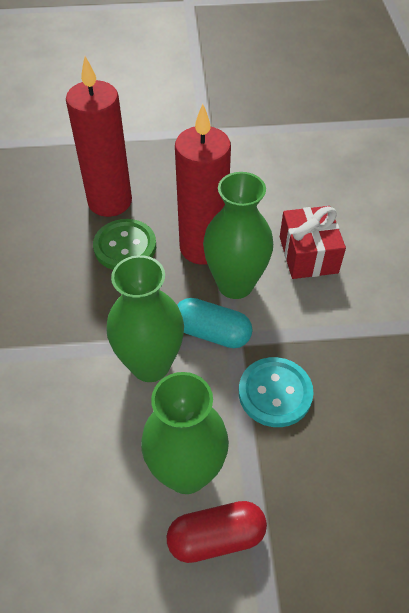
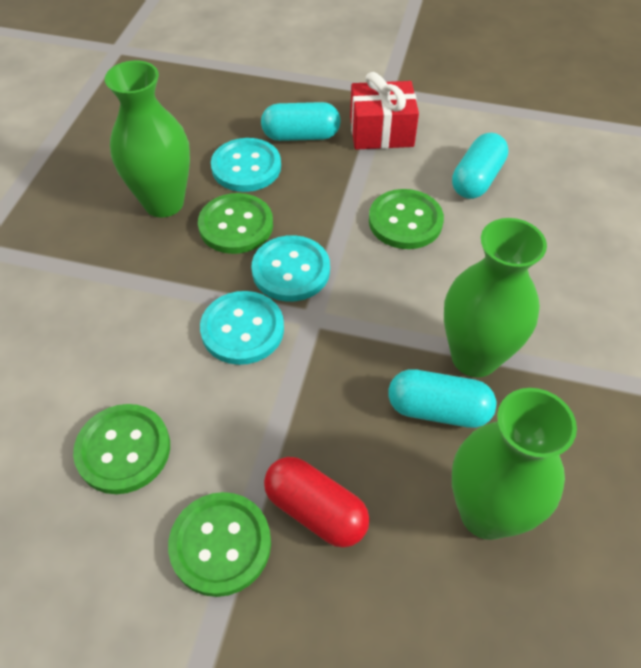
green button: [93,219,156,270] = 1 -> [73,404,170,494] [168,492,271,597] [198,193,273,254] [369,189,444,249] = 4
red candle: [66,56,132,217] [175,104,231,265] = 2 -> none = 0
turquoise button: [239,357,314,427] = 1 -> [200,291,284,365] [211,138,281,192] [252,235,330,302] = 3
turquoise capsule: [177,298,253,348] = 1 -> [261,102,341,141] [388,369,496,428] [452,133,508,199] = 3

